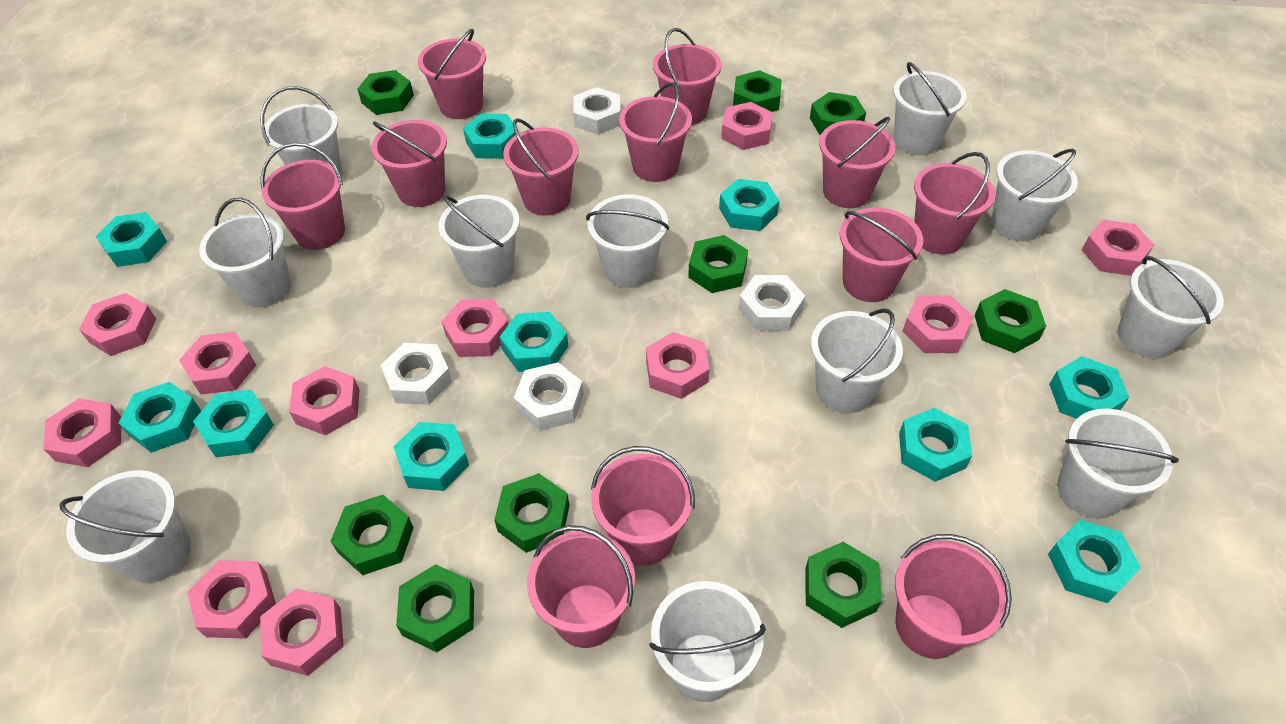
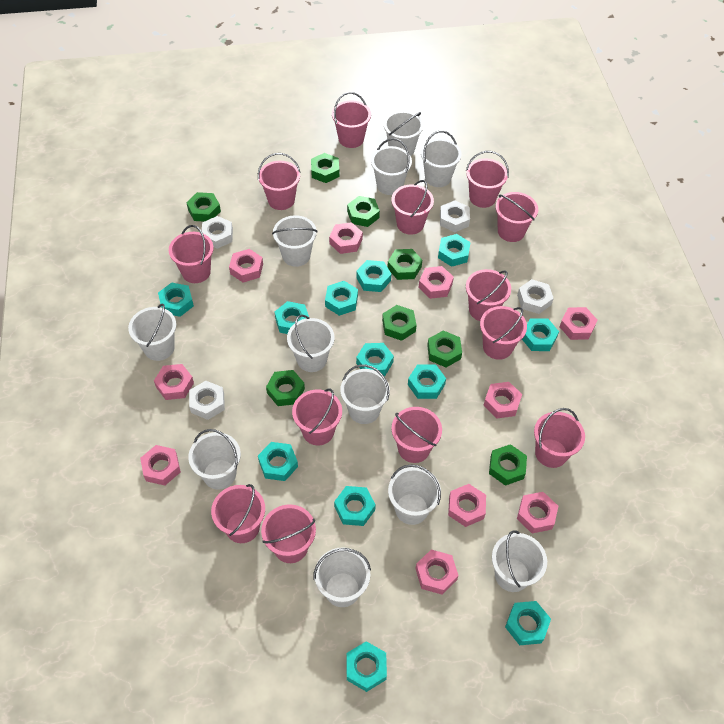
green nut: [331,495,414,575] [357,70,414,115] [396,564,474,652] [494,473,569,553] [688,235,748,293] [733,70,782,112] [805,542,882,628] [810,92,866,135] [975,289,1046,353] = 9 -> [186,192,221,222] [266,370,305,406] [311,153,339,183] [347,196,380,227] [382,305,417,341] [387,249,422,280] [427,331,462,367] [489,444,527,486] = 8
pink bucket: [261,143,345,250] [371,120,447,207] [418,29,486,119] [503,118,579,216] [527,525,635,648] [591,446,695,566] [619,83,692,182] [653,28,722,125] [819,116,895,208] [840,207,923,302] [895,534,1012,659] [914,152,995,254] = 12 -> [169,225,214,283] [211,484,265,543] [258,153,301,210] [261,504,316,563] [292,389,342,445] [332,92,371,148] [391,180,434,235] [391,407,442,463] [466,151,509,208] [466,269,511,321] [480,306,527,360] [496,192,538,242] [534,408,585,468] = 13
pink nut: [43,398,121,467] [79,293,156,356] [179,332,256,395] [187,560,276,639] [260,588,344,676] [289,366,359,435] [442,299,509,357] [646,332,710,399] [721,102,773,150] [903,295,974,353] [1082,220,1154,276] = 11 -> [140,445,181,486] [154,364,194,400] [229,249,263,283] [329,222,363,254] [415,550,459,595] [418,266,454,299] [448,484,486,527] [483,382,522,418] [517,492,558,533] [560,307,598,340] = 10
turquoise nut: [96,212,167,267] [119,382,201,453] [193,390,274,457] [393,422,469,491] [463,114,518,159] [500,312,568,372] [719,179,779,231] [899,408,972,482] [1048,520,1141,603] [1049,356,1129,419] = 10 -> [158,283,194,317] [258,442,298,481] [275,301,309,334] [325,281,358,316] [334,486,376,526] [347,641,387,692] [356,260,391,292] [356,343,394,376] [408,364,446,399] [438,234,470,267] [505,601,551,645] [522,318,559,351] = 12

